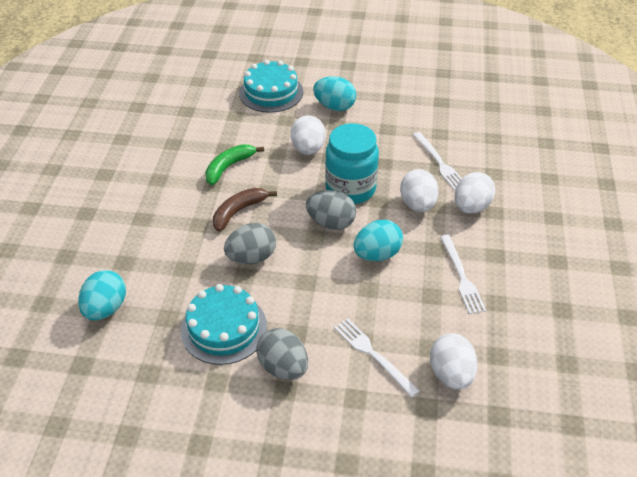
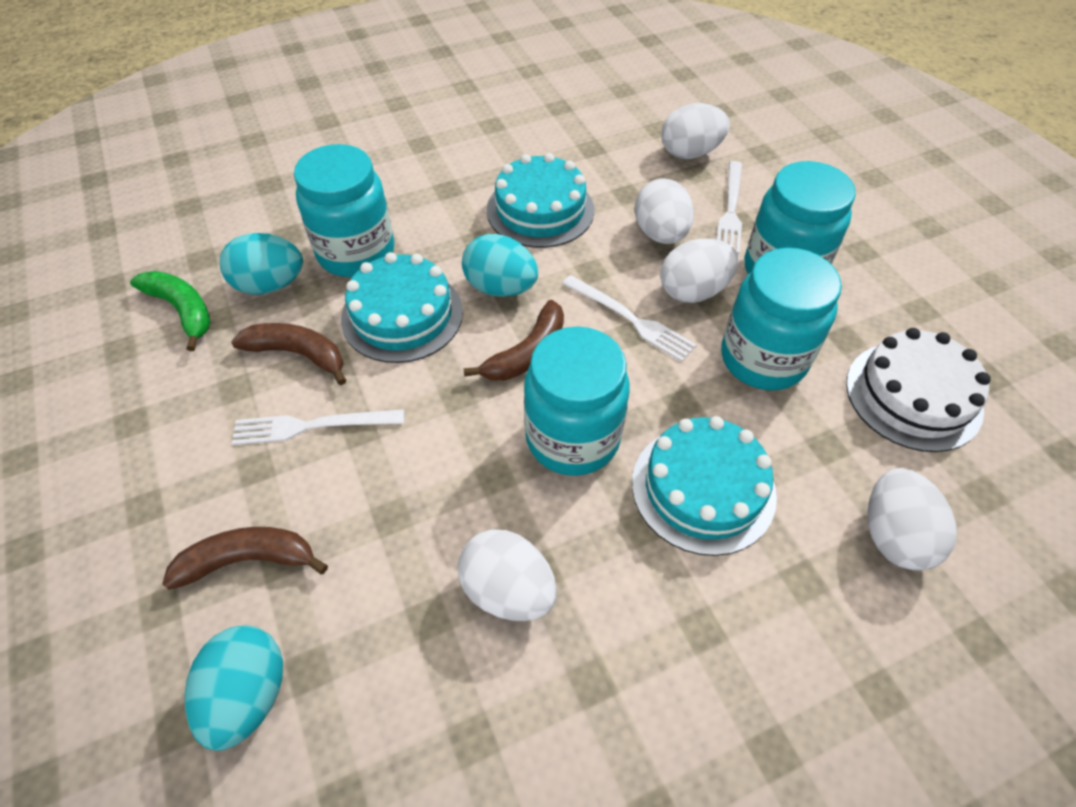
brown banana: [213,188,277,232] = 1 -> [162,527,328,590] [231,323,346,385] [463,300,564,381] = 3
grey egg: [224,223,276,264] [256,328,308,380] [306,190,356,230] = 3 -> none = 0
turquoise cake: [181,284,267,365] [239,60,303,113] = 2 -> [341,252,463,363] [487,153,594,248] [632,416,777,556] = 3
turquoise jar: [325,123,379,204] = 1 -> [294,144,394,277] [524,327,630,476] [721,248,842,390] [745,161,856,274] = 4
white cake: none = 0 -> [846,328,991,452] = 1
white egg: [291,115,326,155] [400,169,439,212] [430,333,478,390] [454,172,495,214] = 4 -> [458,530,557,621] [635,179,694,244] [661,103,730,159] [661,239,739,303] [867,468,957,571] = 5

